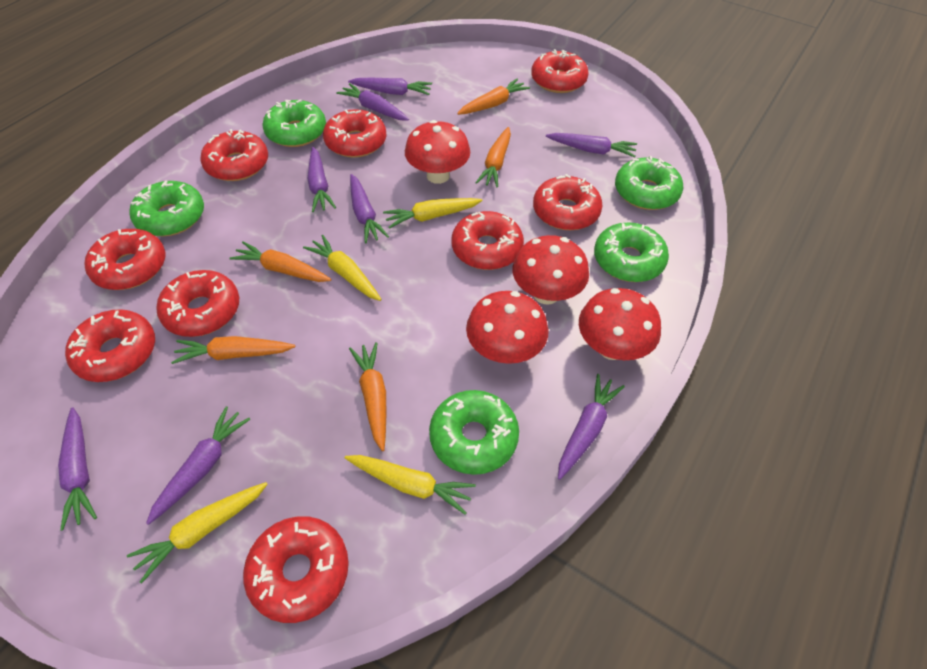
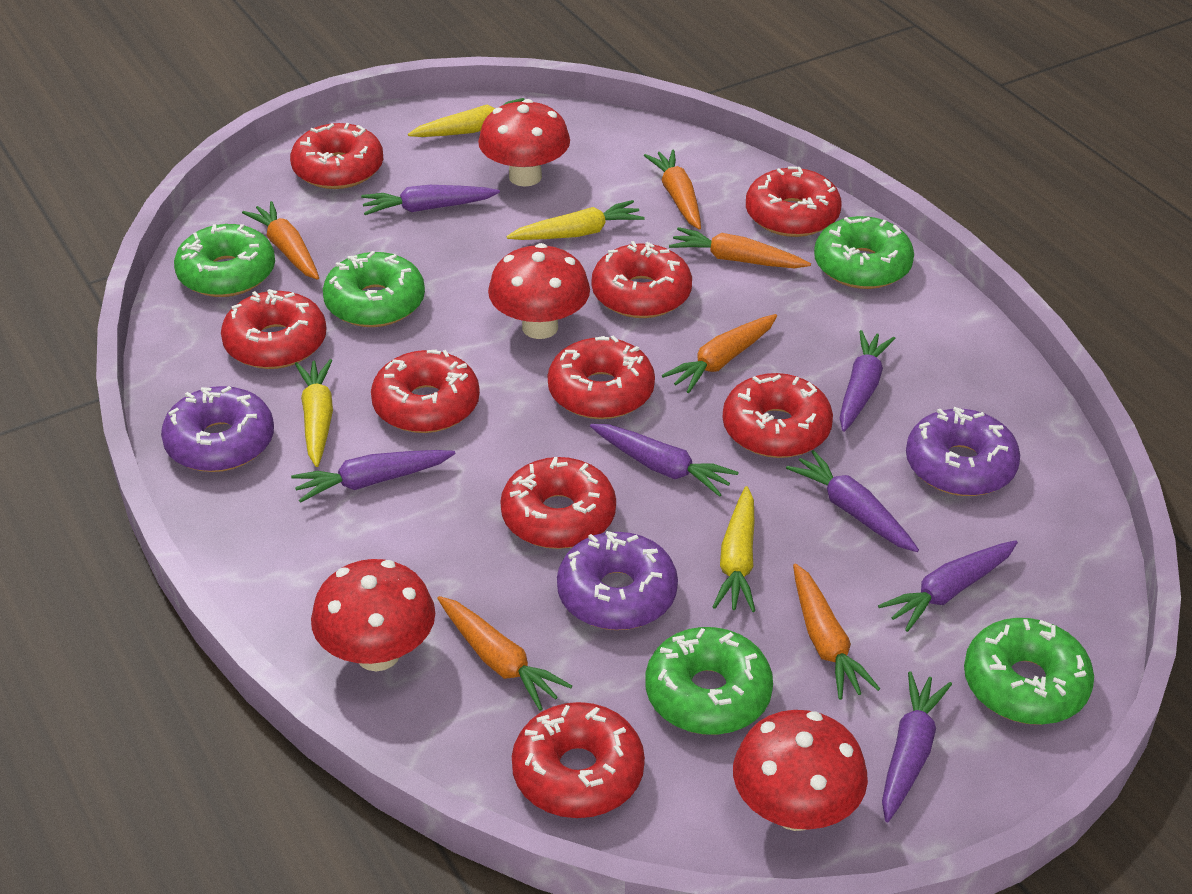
orange carrot: [171,336,295,364] [230,241,331,282] [349,342,386,451] [457,79,530,115] [475,127,511,188] = 5 -> [242,201,319,280] [437,596,572,711] [644,149,701,230] [662,314,777,393] [669,227,811,268] [793,563,880,700] = 6
purple carrot: [58,407,97,531] [146,407,250,525] [308,147,336,212] [336,83,409,121] [348,78,432,95] [350,174,389,243] [546,133,637,158] [558,374,625,480] = 8 -> [291,450,455,503] [361,185,500,215] [590,424,739,497] [786,450,919,552] [840,330,896,432] [878,540,1018,632] [882,671,952,822] = 7
purple donut: none = 0 -> [161,386,274,472] [557,531,678,630] [906,407,1020,496] = 3

